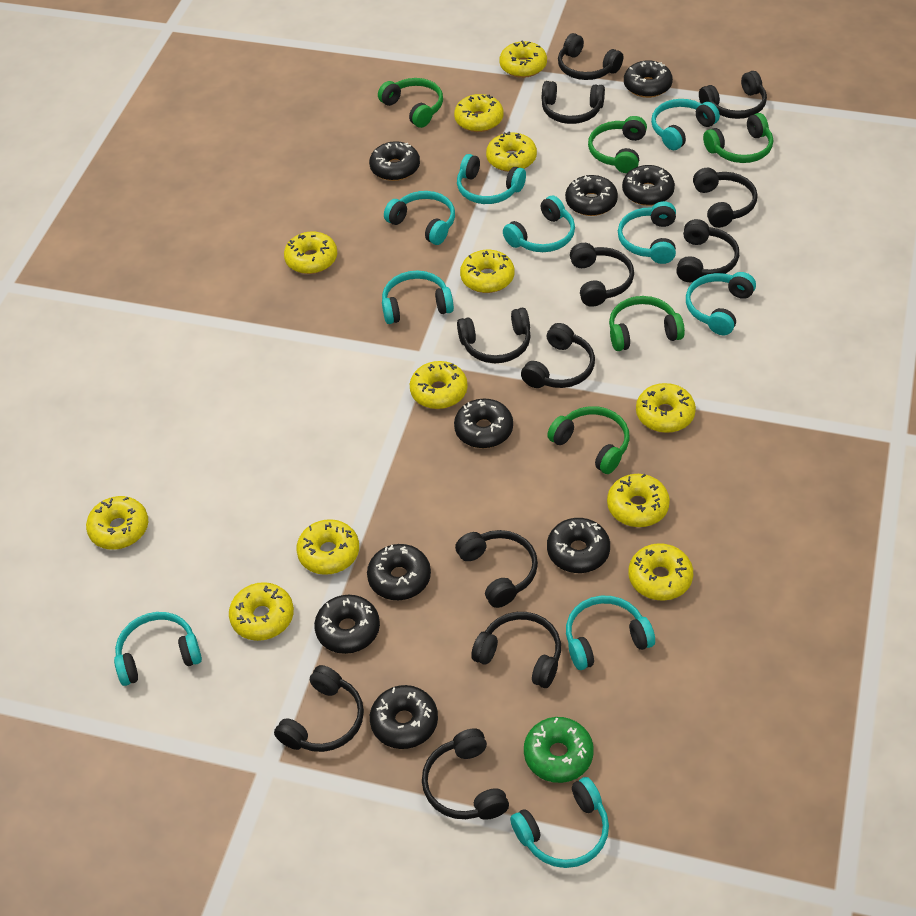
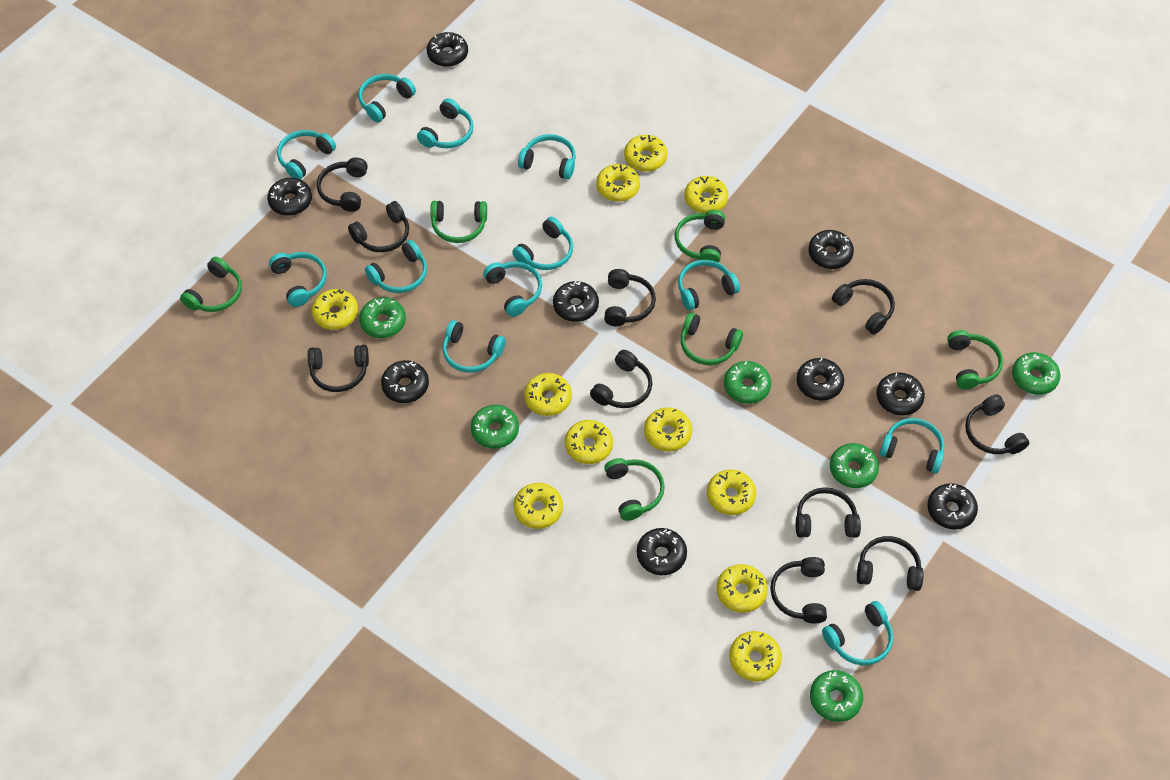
black headphones: [274,665,364,752] [422,728,509,820] [455,530,538,608] [457,308,531,363] [471,612,561,688] [521,323,595,388] [542,81,605,124] [558,33,623,80] [570,243,634,307] [676,219,739,282] [693,168,757,228] [699,71,767,119] = 12 -> [308,345,369,392] [317,157,368,212] [348,201,409,252] [590,350,653,408] [604,269,656,326] [770,557,827,623] [796,487,861,538] [832,279,895,335] [857,536,924,591] [965,395,1029,454] = 10
green donut: [524,717,594,783] = 1 -> [359,297,406,338] [471,405,519,449] [724,361,771,404] [810,670,863,722] [830,443,879,488] [1012,352,1060,395] = 6
green headphones: [378,78,443,128] [547,406,630,474] [588,116,647,173] [609,296,685,351] [703,113,773,163] = 5 -> [180,257,242,312] [430,201,487,243] [604,458,665,521] [675,210,725,263] [681,313,743,365] [947,330,1003,389] = 6
turquoise headphones: [114,612,202,686] [382,271,454,324] [384,191,455,245] [457,154,526,204] [503,195,575,252] [510,777,609,868] [566,596,655,670] [618,201,676,264] [651,99,720,150] [686,272,756,335] = 10 -> [269,252,326,307] [277,130,336,180] [358,74,416,122] [365,240,427,293] [417,98,474,148] [443,320,506,372] [483,261,542,317] [512,217,573,270] [518,134,576,180] [678,260,740,310] [822,601,893,665] [880,418,944,474] = 12
yellow donut: [86,496,148,549] [229,582,294,641] [284,231,337,274] [296,519,359,575] [410,361,468,409] [454,94,503,132] [460,250,515,293] [486,132,537,172] [499,40,547,78] [607,474,670,527] [629,543,693,601] [636,383,696,433] = 12 -> [312,289,358,330] [513,483,563,529] [524,373,572,416] [565,420,613,464] [596,164,640,202] [624,135,667,172] [644,407,692,452] [684,176,729,213] [707,469,756,515] [716,564,768,613] [729,631,782,682] = 11

